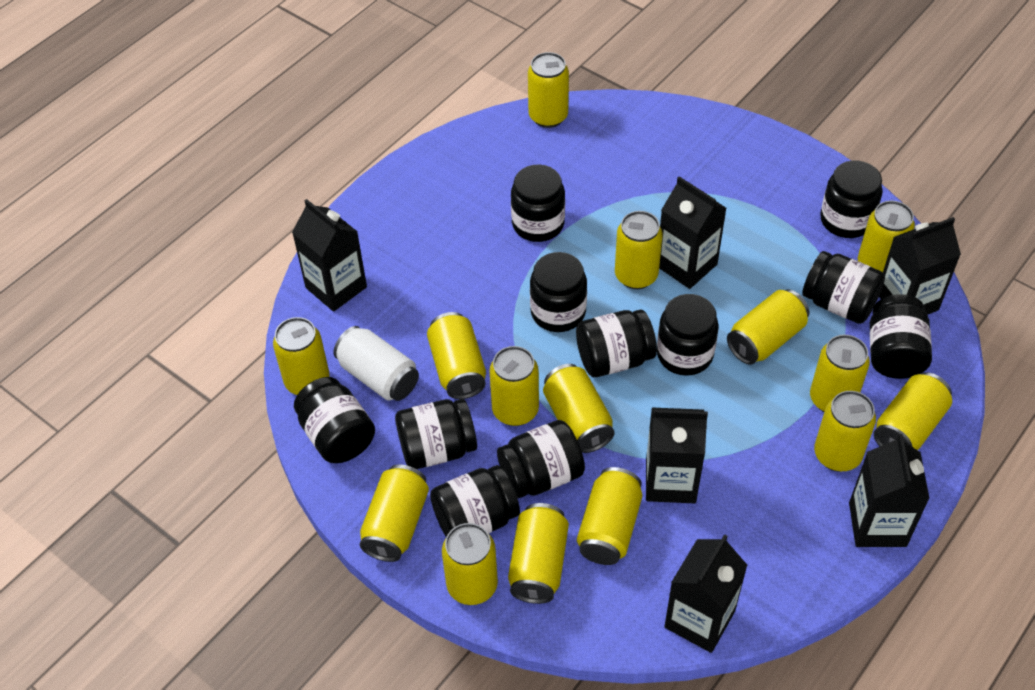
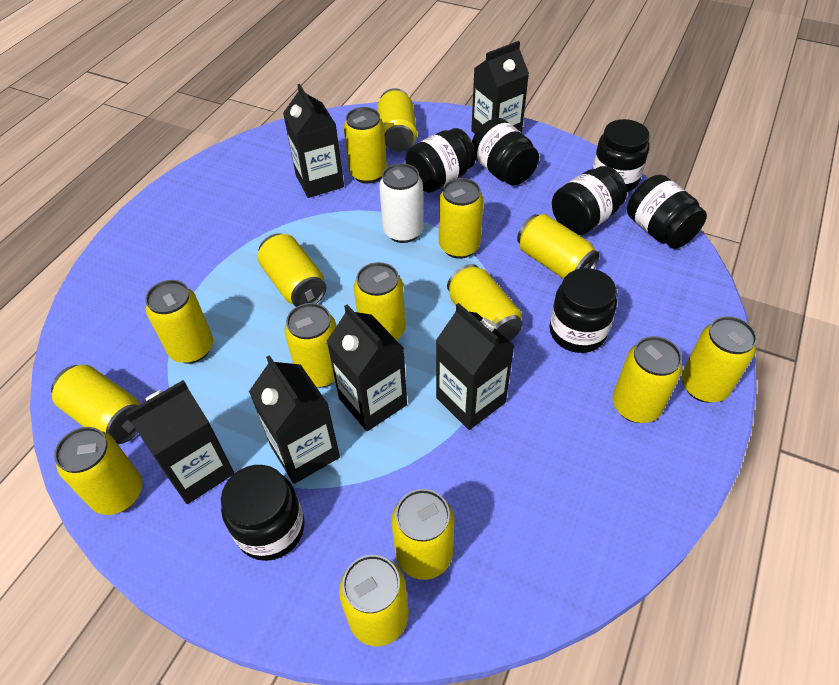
black jar: [294,377,375,463] [395,399,477,469] [430,465,520,537] [497,420,585,498] [511,164,565,242] [530,252,587,332] [576,309,657,377] [657,294,719,376] [802,251,885,324] [820,161,882,238] [870,294,932,379] = 11 -> [221,465,304,561] [406,128,476,193] [472,118,539,185] [550,268,617,353] [552,166,627,235] [593,119,650,192] [627,175,707,249] = 7

